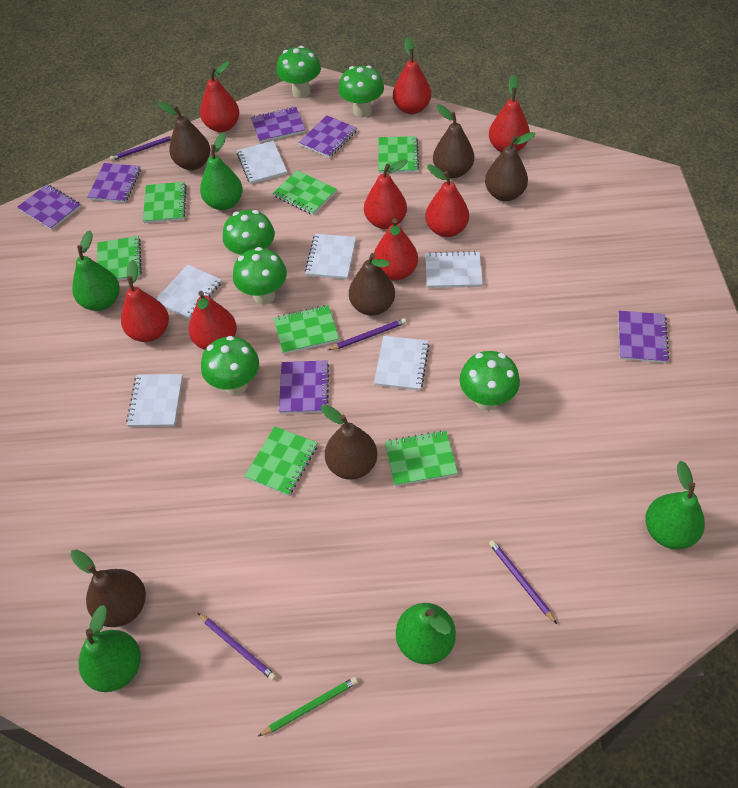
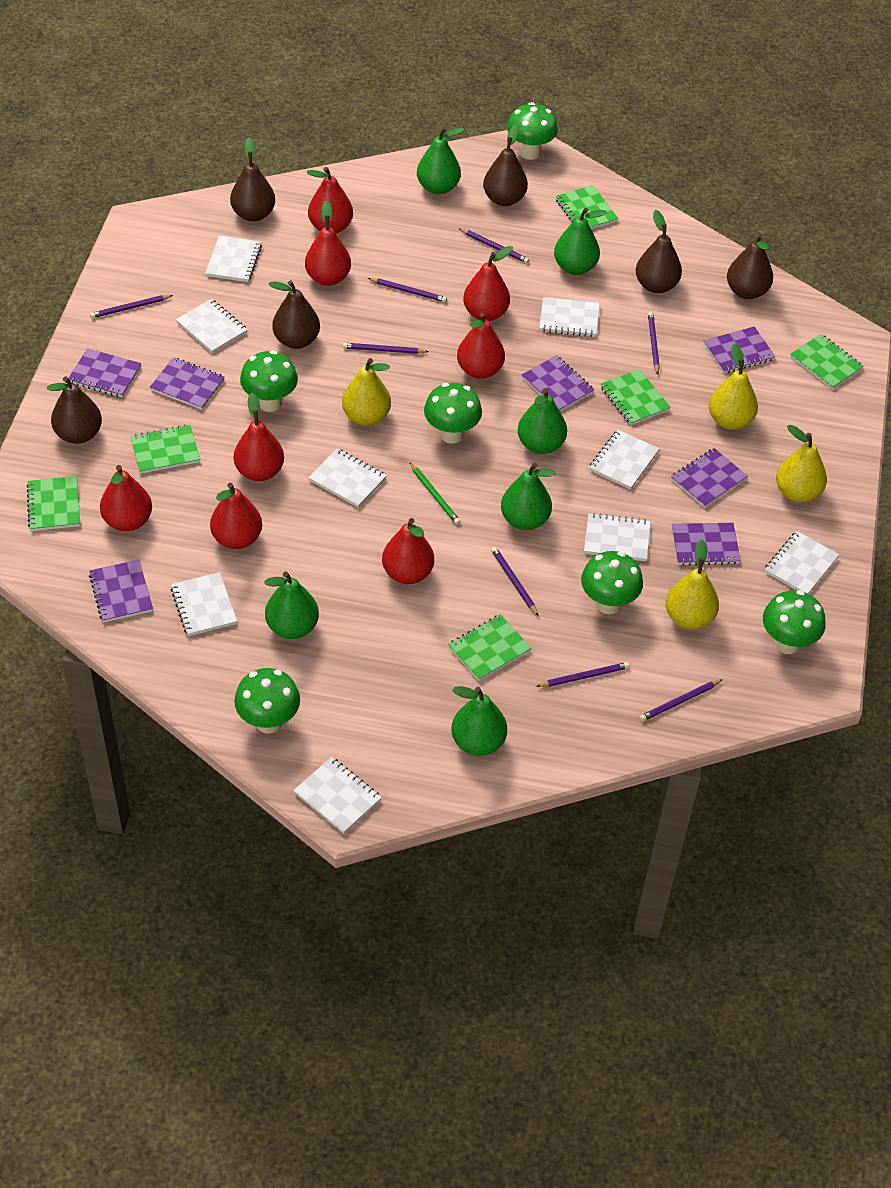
green notebook: [97,236,142,281] [143,182,187,223] [244,426,318,496] [273,170,337,215] [274,305,339,354] [378,136,419,173] [385,430,458,486] = 7 -> [26,476,80,531] [130,425,200,474] [448,614,531,681] [556,185,618,229] [601,369,671,425] [790,334,864,389] = 6
green pear: [72,231,120,311] [79,605,141,692] [200,133,243,210] [396,603,456,664] [645,461,705,549] = 5 -> [264,571,319,639] [417,127,465,194] [451,686,507,756] [501,463,555,530] [518,388,567,454] [554,207,607,275] = 6
purple notebook: [17,184,81,230] [88,163,141,203] [251,107,306,143] [279,361,329,414] [299,115,357,158] [618,311,669,363] = 6 -> [68,348,141,397] [89,559,153,622] [150,357,225,410] [522,355,594,411] [671,448,748,507] [672,523,741,565] [703,326,776,374] = 7
purple pencil: [110,136,172,161] [198,613,276,681] [328,318,406,350] [489,540,557,624] = 4 -> [90,295,173,318] [343,343,429,354] [368,278,447,302] [459,228,529,263] [491,547,538,616] [536,662,629,687] [639,679,723,721] [648,312,660,374] = 8
white notebook: [126,374,183,427] [156,264,222,319] [237,141,287,184] [305,234,356,279] [374,336,429,391] [425,251,483,288] = 6 -> [171,572,237,636] [176,299,248,353] [205,236,262,282] [294,757,382,834] [308,449,387,508] [539,297,600,337] [584,513,651,561] [589,430,659,490] [765,531,839,594] = 9
yellow pear: none = 0 -> [342,358,391,426] [666,539,719,629] [709,343,758,430] [776,425,827,503] = 4

